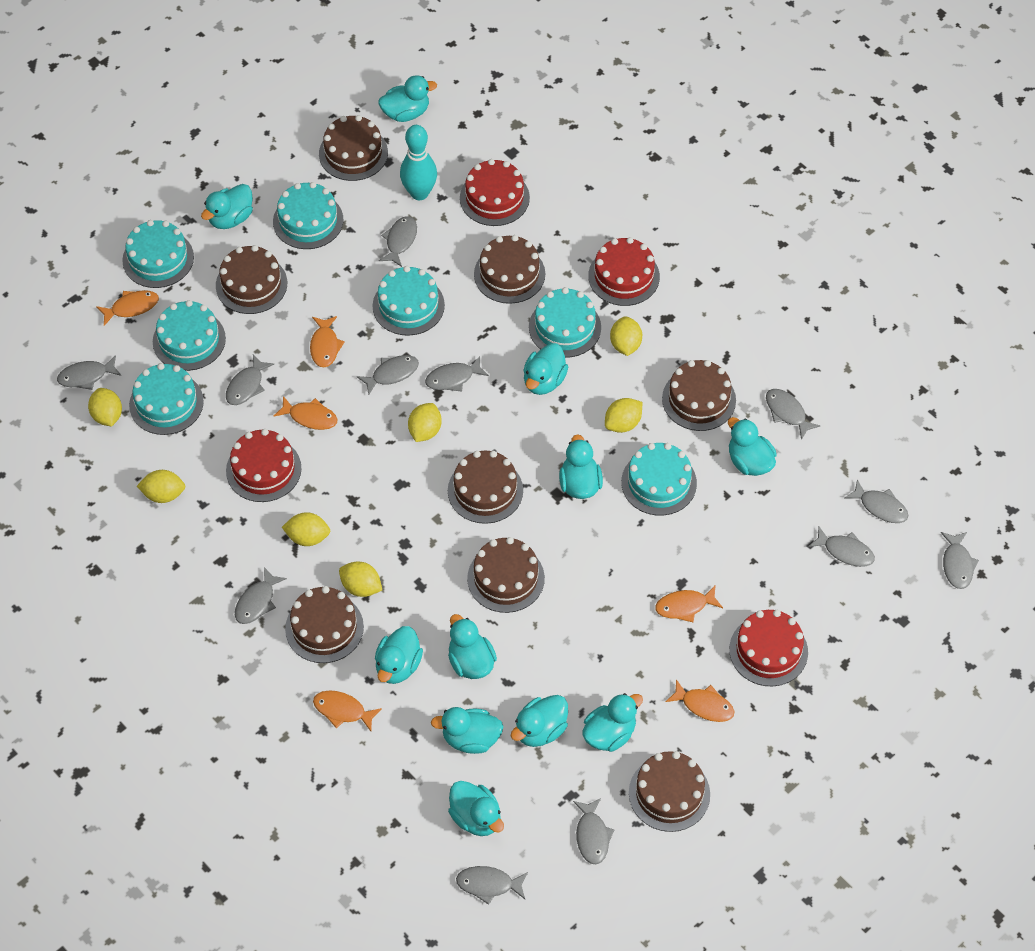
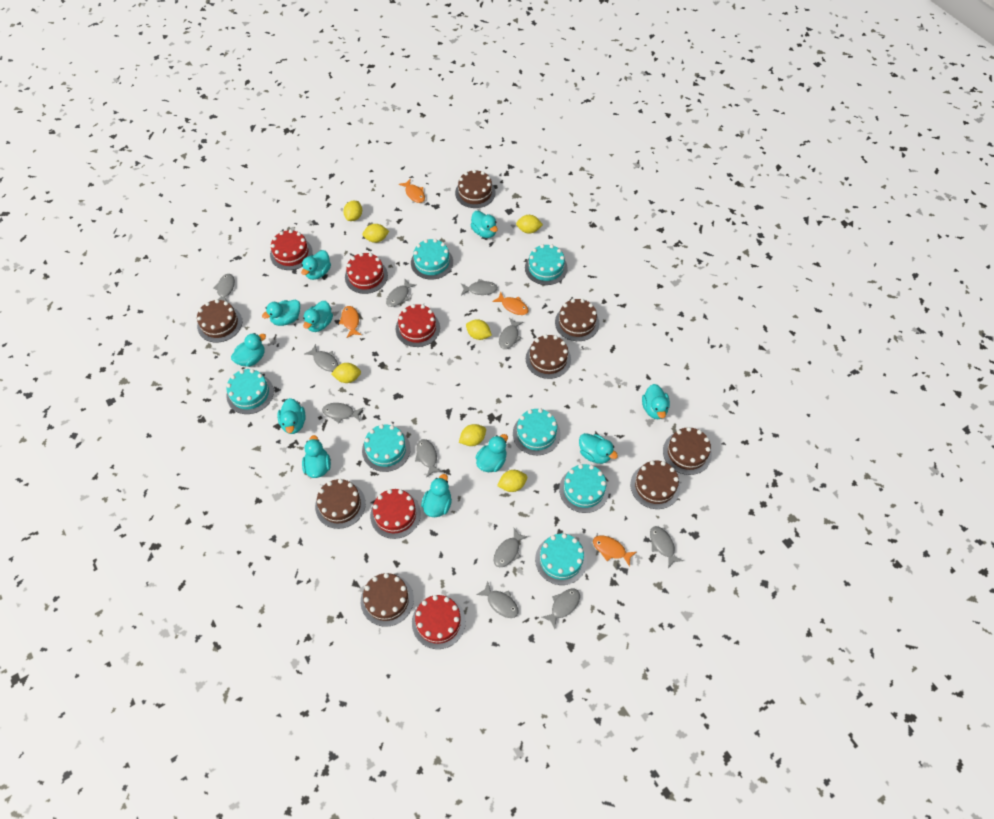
grey fish: [57,355,121,390] [226,354,274,405] [235,567,287,624] [357,355,419,396] [379,216,417,267] [425,356,489,391] [456,866,528,905] [573,798,615,864] [766,389,820,440] [808,527,875,567] [844,479,908,523] [941,532,979,589] = 12 -> [214,274,235,301] [304,344,338,372] [322,403,364,423] [386,279,416,307] [415,439,442,477] [461,279,498,295] [476,581,519,618] [494,528,528,567] [499,318,524,349] [542,589,580,629] [650,526,683,568] = 11
orange fish: [96,290,159,326] [274,396,338,430] [310,316,345,367] [313,690,382,731] [655,586,723,622] [666,679,734,722] = 6 -> [339,306,361,338] [399,179,425,203] [492,292,529,315] [593,536,636,567] = 4
red cake: [226,429,302,502] [460,159,530,226] [588,237,660,306] [729,610,808,686] = 4 -> [270,229,313,270] [345,253,388,294] [370,489,421,539] [396,304,440,347] [412,595,466,649] = 5
turquoise bowling pin: [400,125,437,200] = 1 -> none = 0

